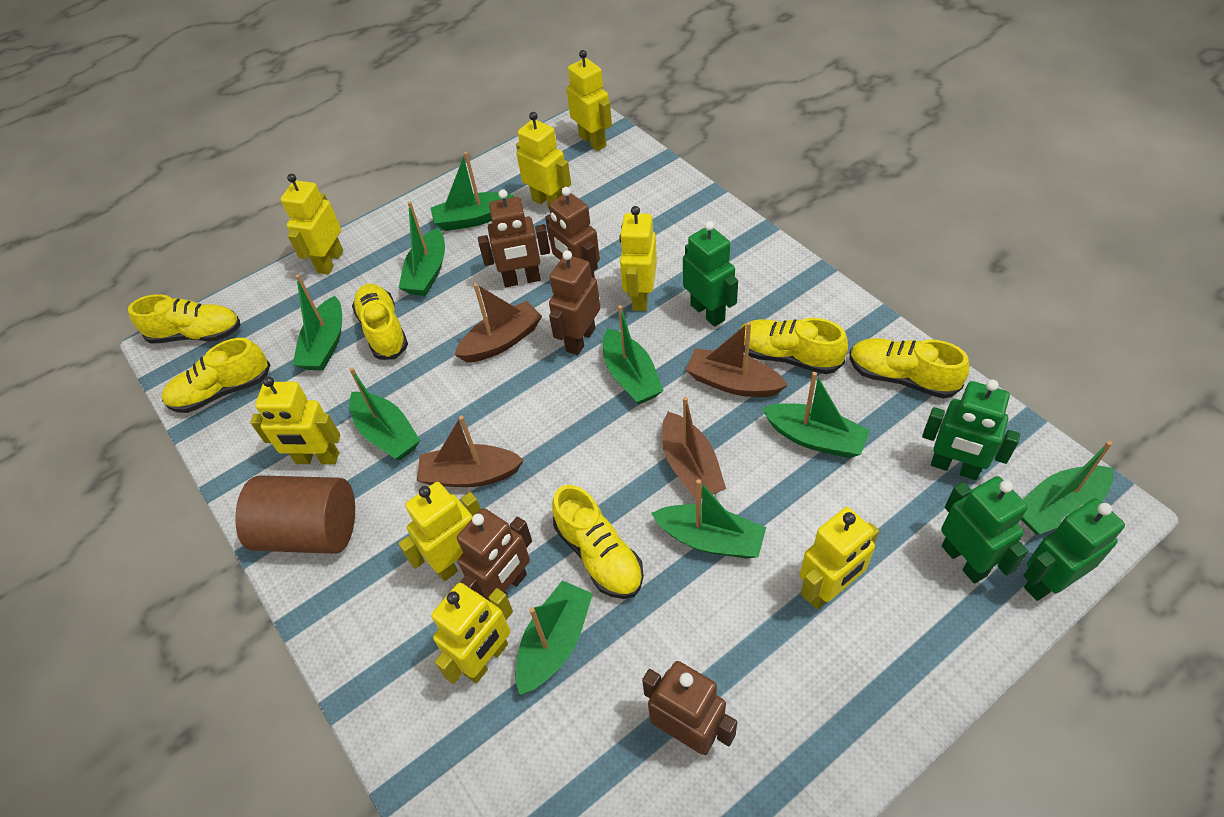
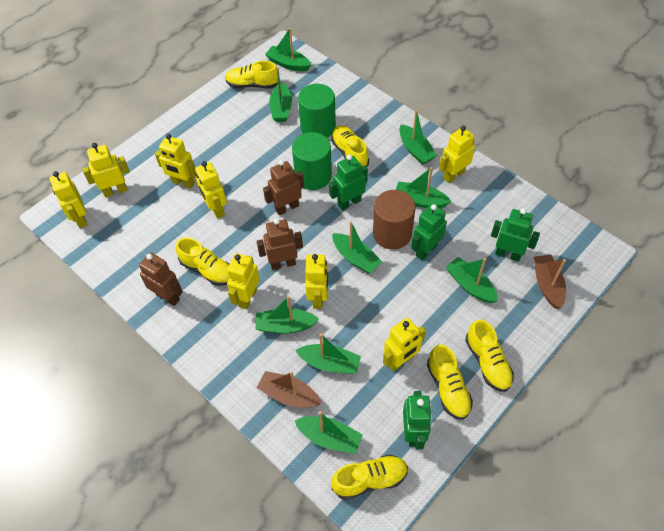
brown boat: [417,416,524,487] [454,283,542,362] [662,397,726,499] [686,322,788,397] = 4 -> [257,371,322,407] [534,255,566,309] = 2
brown robot: [457,508,532,601] [478,189,550,287] [545,187,600,278] [549,250,600,355] [642,661,737,755] = 5 -> [139,253,183,306] [257,219,303,270] [263,160,304,215] = 3
green cylinder: none = 0 -> [292,132,332,190] [298,84,336,138] = 2

